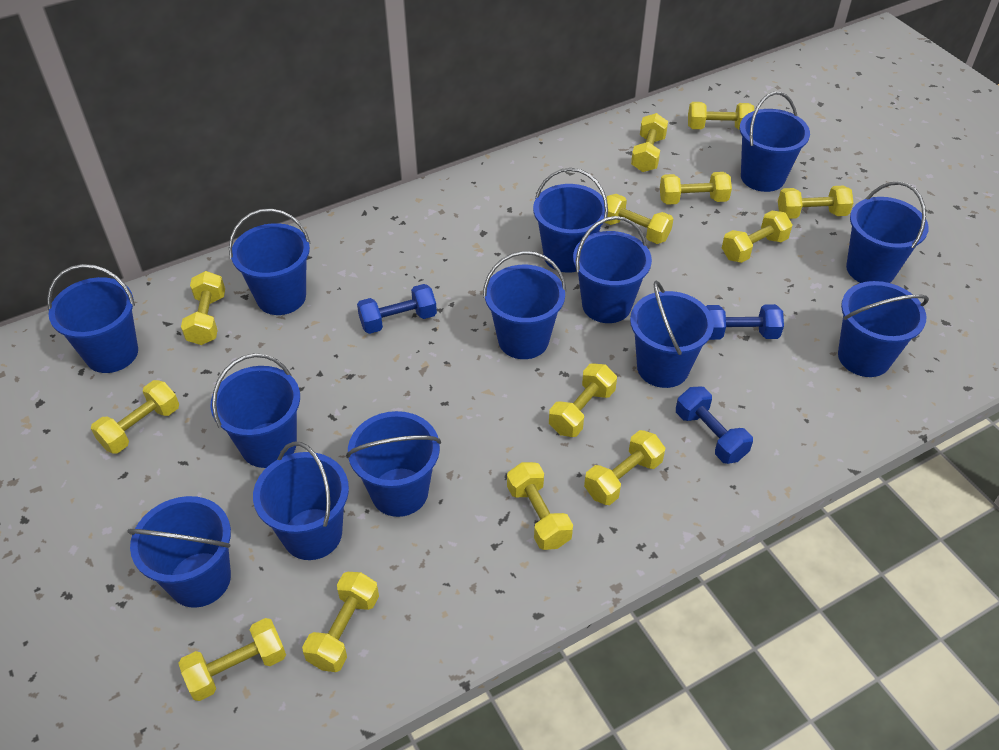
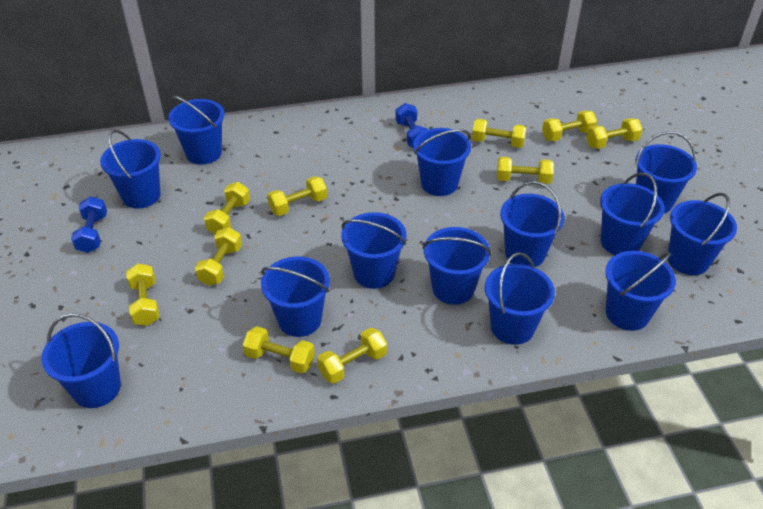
blue dumbbell: [357,284,437,334] [676,386,753,464] [706,304,784,340] = 3 -> [71,196,107,253] [395,103,428,147] = 2
yellow dumbbell: [91,380,179,454] [178,618,286,701] [181,271,225,345] [302,572,379,672] [507,462,573,550] [549,363,617,437] [584,430,665,505] [604,194,673,244] [631,113,668,172] [660,172,732,205] [688,102,754,130] [722,211,792,263] [778,186,854,219] = 13 -> [126,264,160,326] [195,227,242,286] [204,182,250,234] [243,326,315,374] [267,176,327,216] [317,328,387,384] [472,119,526,148] [497,157,554,184] [542,110,597,141] [586,118,643,149] = 10

